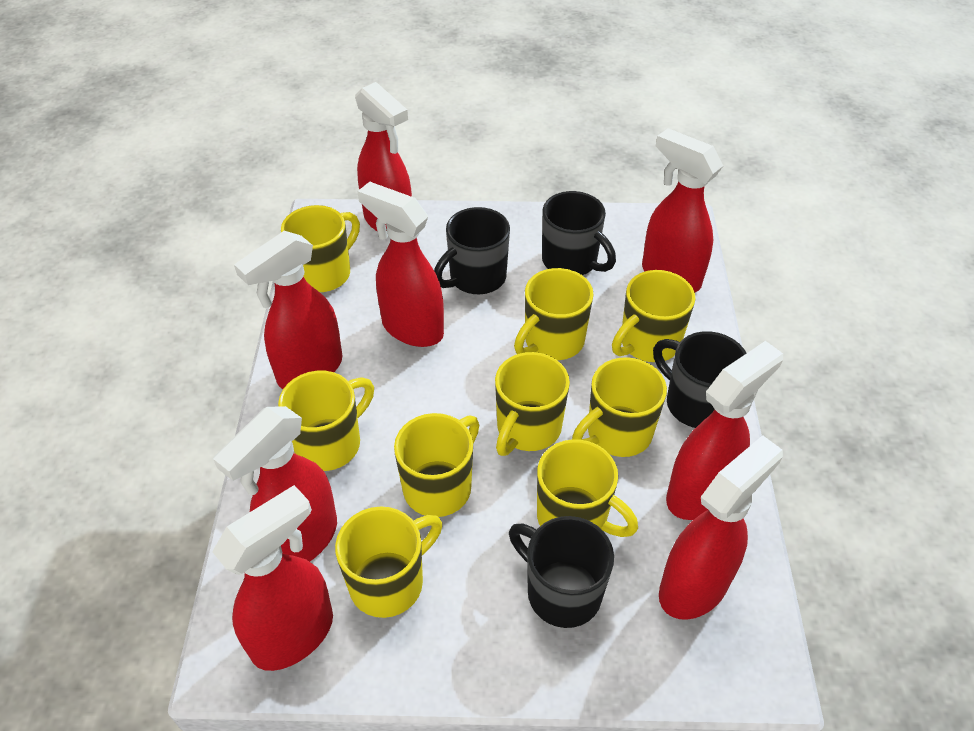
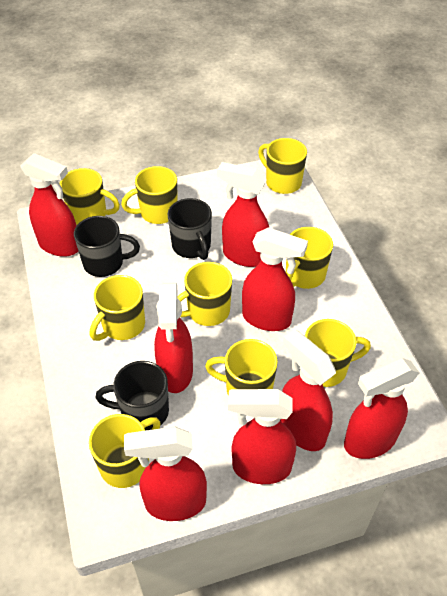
black mug: [434,207,510,294] [509,516,614,628] [542,191,616,275] [653,331,746,428] = 4 -> [74,216,140,277] [95,361,169,431] [168,198,212,260] = 3

